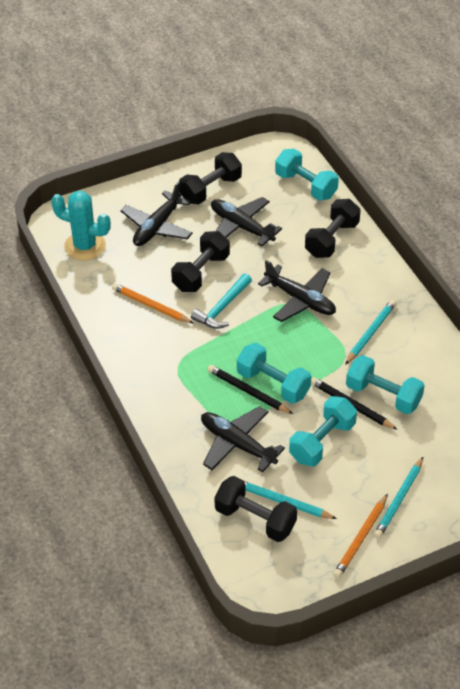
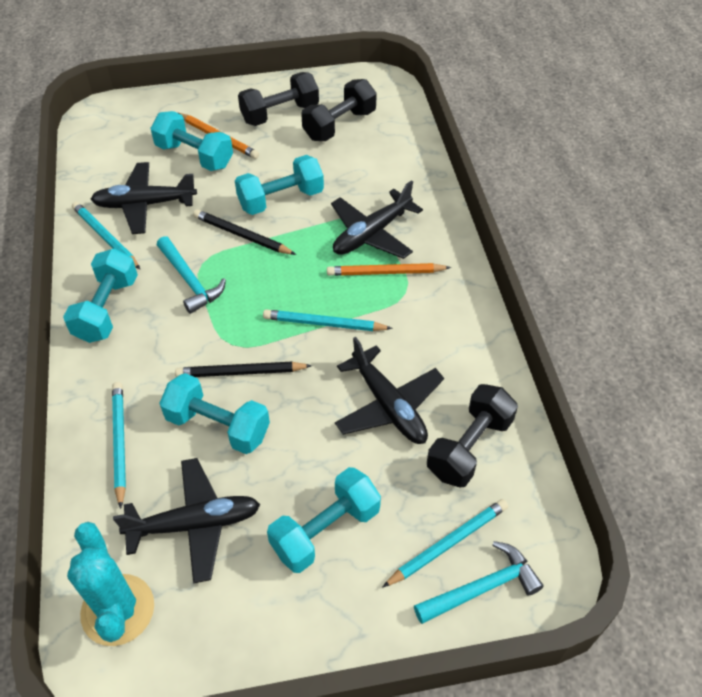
black dumbbell: [171,231,230,292] [179,152,242,205] [214,476,297,542] [305,199,361,258] = 4 -> [238,72,319,126] [301,79,377,141] [427,384,518,488] = 3
turquoise dumbbell: [237,343,311,404] [275,149,339,201] [289,396,357,466] [346,355,425,414] = 4 -> [63,249,138,343] [150,111,233,171] [159,373,270,454] [235,155,324,215] [267,467,381,573] = 5
turquoise hammer: [191,273,252,329] = 1 -> [157,236,226,314] [414,541,544,624] = 2
turquoise pencil: [244,481,337,519] [345,300,396,365] [374,457,423,539] = 3 -> [72,202,140,269] [112,382,126,509] [263,309,393,331] [383,499,508,587] = 4

